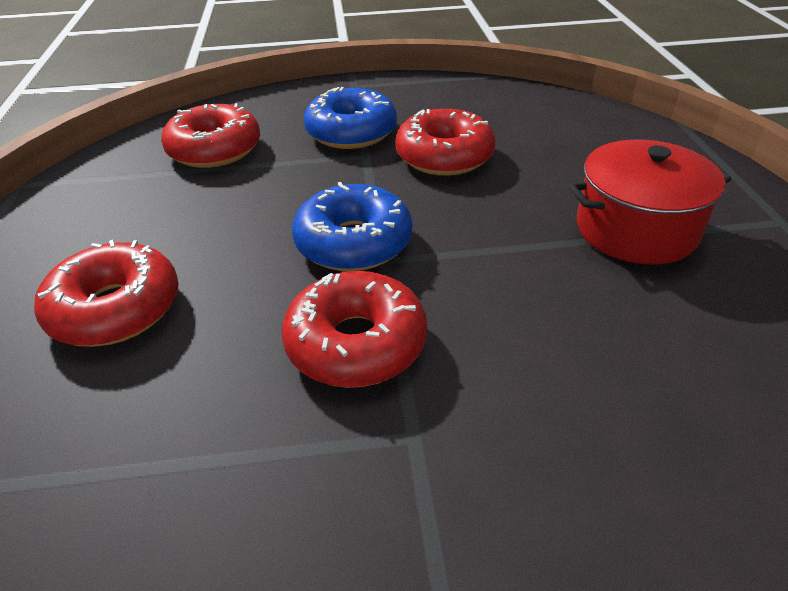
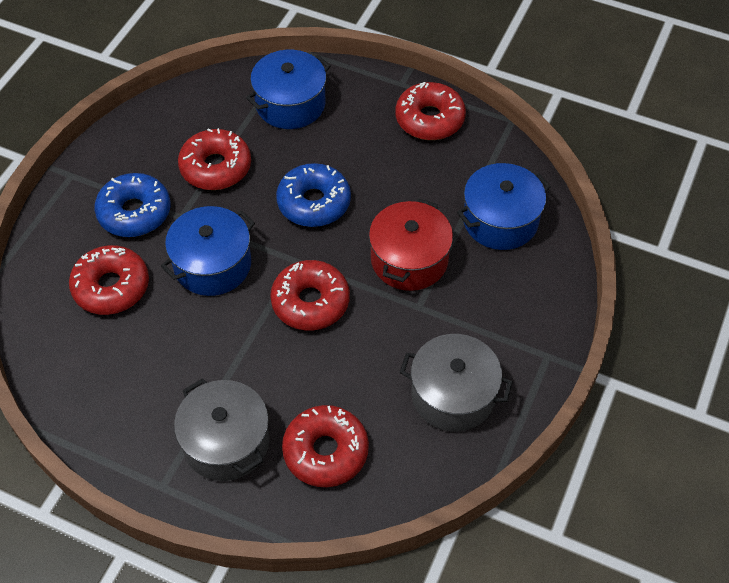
blue pot: none = 0 -> [161,206,255,296] [246,50,331,129] [457,163,551,250] = 3
grey pot: none = 0 -> [174,378,269,481] [400,334,513,432] = 2
red donut: [34,240,179,347] [161,103,260,168] [281,271,427,388] [395,109,496,176] = 4 -> [69,245,149,315] [178,128,251,190] [270,260,350,330] [282,405,369,487] [395,82,466,140] = 5

